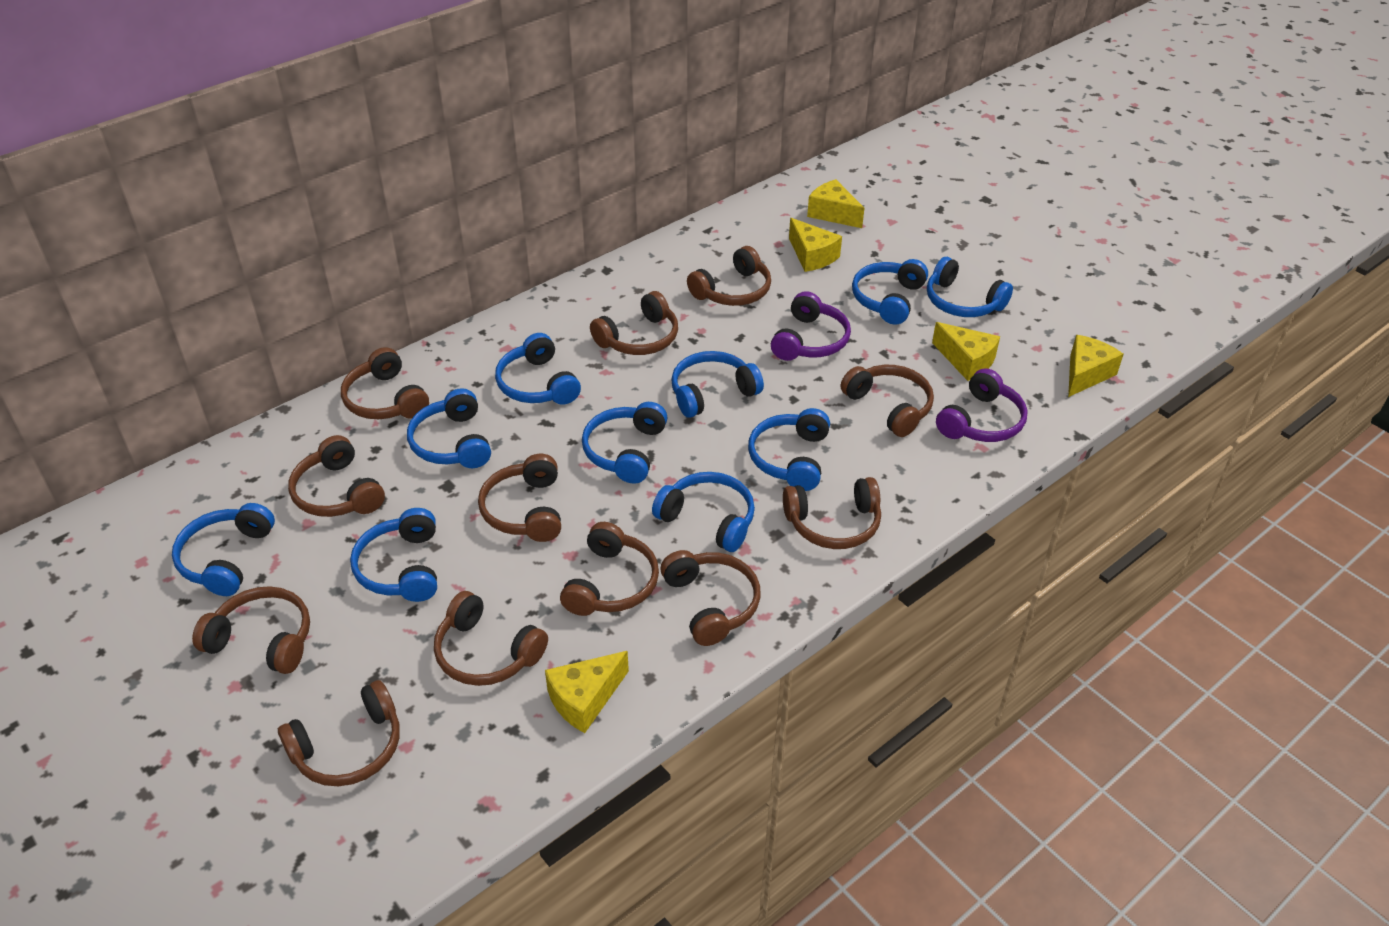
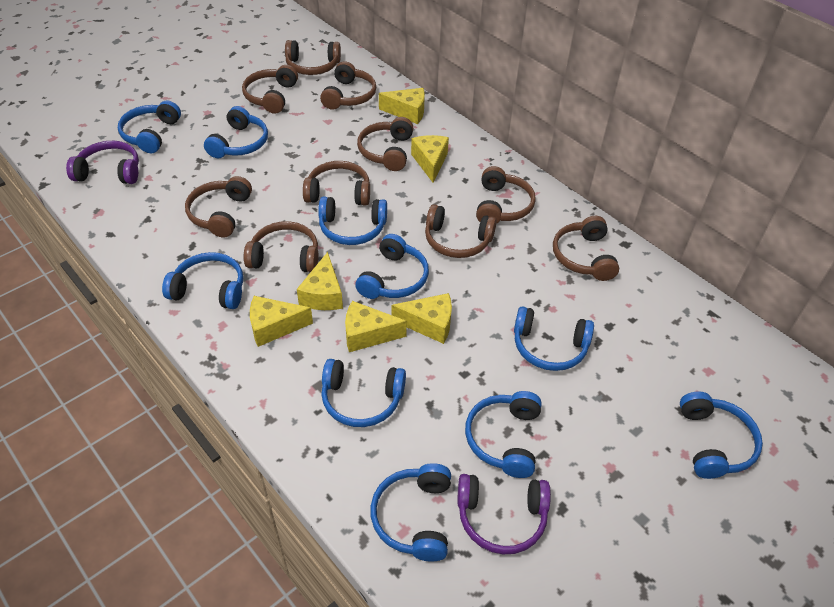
brown headphones: [192,586,310,674] [278,680,400,786] [288,435,385,517] [341,347,429,419] [434,591,548,686] [478,454,561,542] [560,522,659,616] [590,291,678,355] [660,550,761,646] [687,246,771,306] [783,477,881,549] [841,365,934,437] = 12 -> [185,176,252,238] [242,65,298,114] [244,221,318,272] [285,40,341,75] [303,161,370,206] [320,61,376,110] [357,117,413,171] [425,204,497,258] [476,166,536,224] [553,216,619,281] = 10
yellow cheese: [545,651,629,733] [789,218,842,272] [807,179,864,228] [932,322,1000,381] [1068,335,1123,397] = 5 -> [250,296,313,347] [297,252,343,310] [345,301,407,352] [379,88,425,124] [392,293,452,344] [411,135,449,182] = 6

